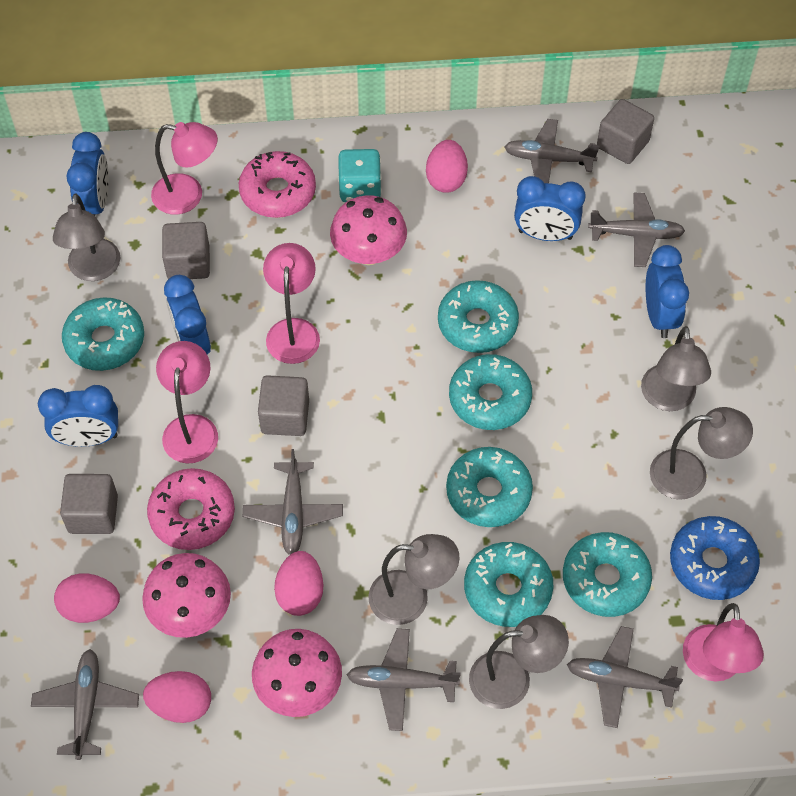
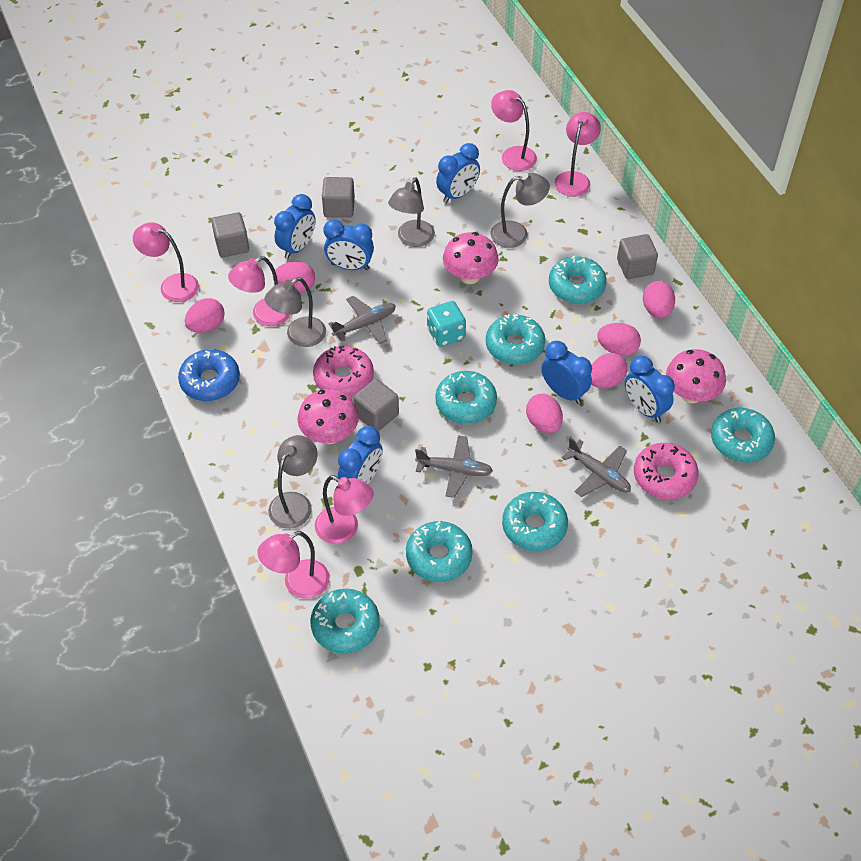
blue clock: [38,385,118,447] [66,132,109,216] [164,275,211,354] [514,176,585,241] [646,245,689,338] = 5 -> [274,194,316,259] [323,219,374,270] [338,426,383,484] [436,143,480,203] [541,341,592,404] [625,356,675,422] = 6
grey lamp: [53,193,120,281] [368,534,460,625] [469,615,569,709] [641,326,711,411] [650,407,753,500] = 5 -> [265,277,326,347] [268,435,318,529] [388,177,435,247] [491,173,550,248] = 4
grey plane: [31,649,139,760] [242,449,343,555] [347,628,461,731] [505,119,600,183] [567,626,683,728] [588,193,685,267] = 6 -> [328,296,396,344] [415,436,493,498] [562,437,631,497] = 3
pink egg: [54,573,120,623] [143,671,211,723] [274,551,323,616] [426,140,468,193] = 4 -> [185,298,225,333] [273,261,315,293] [526,394,563,433] [591,353,627,388] [597,323,641,356] [643,281,675,318] = 6
pink lamp: [151,122,218,215] [156,341,218,464] [263,243,320,364] [683,603,764,682] = 4 -> [133,222,199,302] [228,256,290,326] [257,531,330,599] [315,476,374,544] [491,90,537,171] [554,112,601,197] = 6
turquoise donut: [62,297,144,371] [438,280,519,353] [446,447,533,527] [449,354,532,430] [464,542,554,627] [563,532,652,617] = 6 -> [310,588,380,653] [406,521,473,582] [435,371,497,424] [486,314,545,365] [502,492,568,551] [549,256,607,304] [711,408,775,463] = 7

